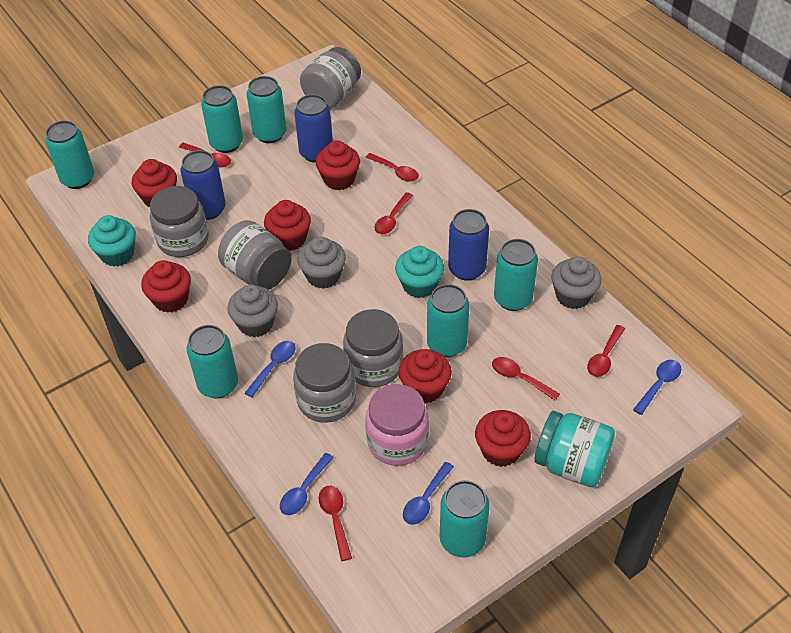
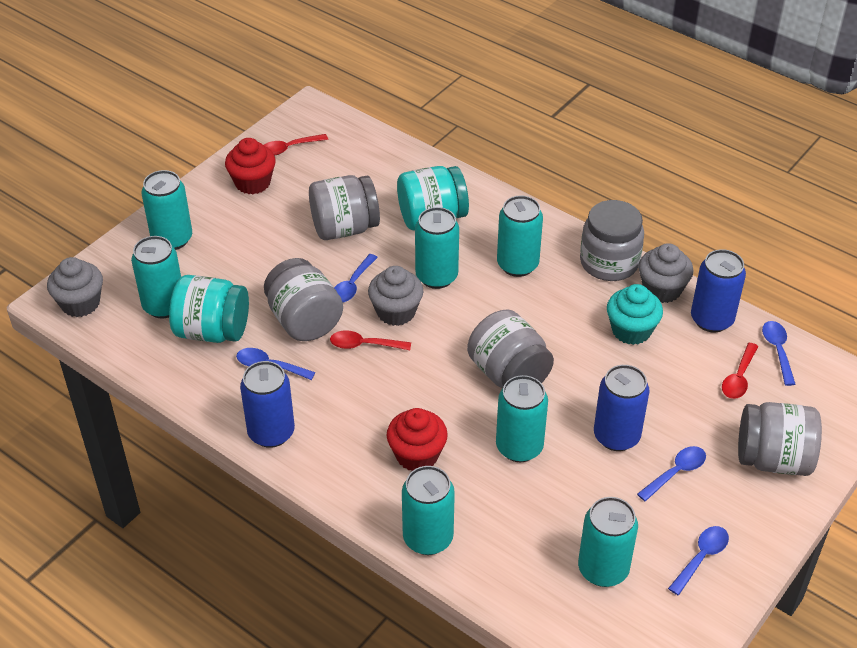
blue spoon: [244,341,295,398] [280,453,334,515] [403,462,454,525] [633,360,681,415] = 4 -> [236,348,315,380] [334,254,378,303] [637,446,706,501] [668,526,729,595] [762,321,795,386] = 5
pink jar: [365,384,429,466] = 1 -> none = 0
red cupcake: [132,159,177,207] [141,260,191,313] [264,200,311,251] [316,140,360,190] [399,349,452,404] [475,410,531,467] = 6 -> [225,138,276,194] [387,408,448,471] = 2
red spoon: [179,143,231,167] [318,486,352,561] [365,153,419,182] [374,192,413,235] [492,357,560,400] [587,325,625,377] = 6 -> [264,134,328,156] [330,330,411,350] [722,343,758,399] = 3
turquoise cupcake: [88,215,136,267] [395,246,444,298] = 2 -> [607,284,663,345] = 1
turquoise jar: [534,411,615,487] = 1 -> [169,275,249,343] [397,166,469,230] = 2

